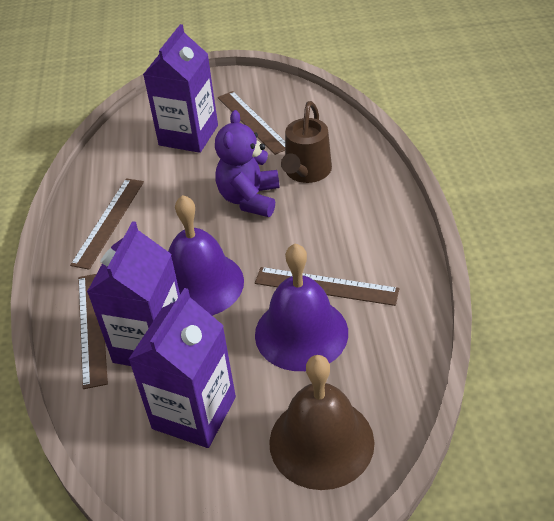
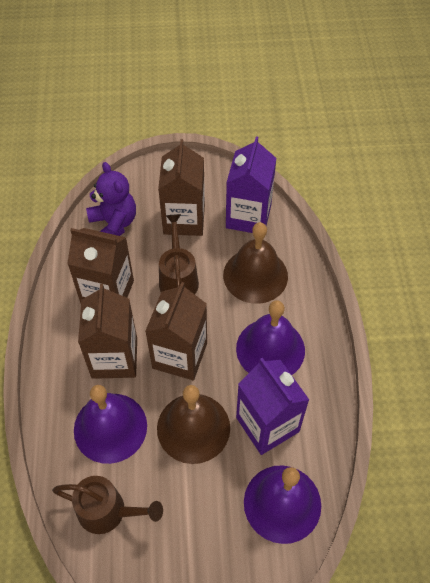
brown bell: [269,355,375,490] = 1 -> [157,385,230,464] [223,222,288,304] = 2
brown carton: none = 0 -> [67,228,134,303] [78,284,137,379] [145,282,207,380] [158,139,205,236] = 4
brown ruler: [70,178,144,270] [78,274,108,389] [218,91,285,155] [255,267,400,306] = 4 -> none = 0
brown watering can: [281,101,332,183] = 1 -> [52,476,163,534] [159,214,199,294] = 2
purple bell: [168,195,244,316] [255,243,348,371] = 2 -> [74,385,147,464] [236,300,305,375] [244,465,321,544] = 3
purple carton: [87,221,180,366] [128,288,236,448] [143,24,218,153] = 3 -> [226,136,276,233] [236,358,309,455] = 2

